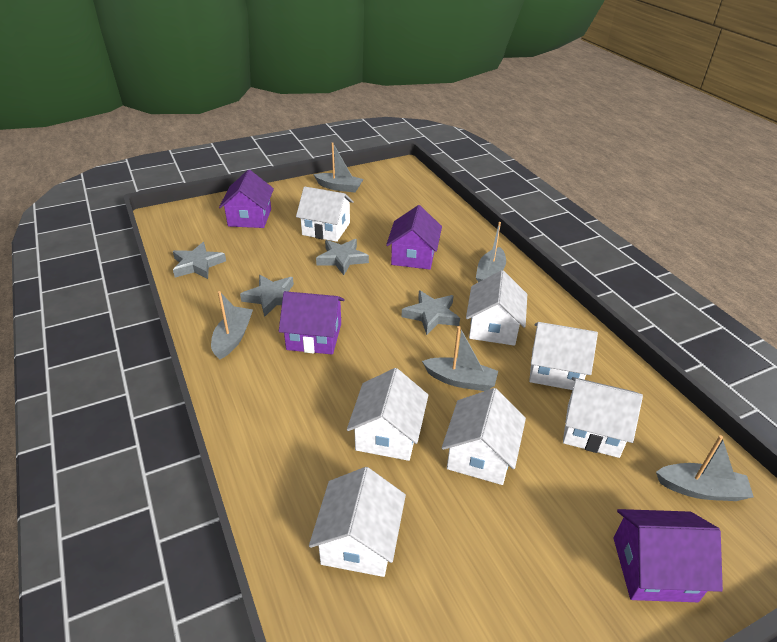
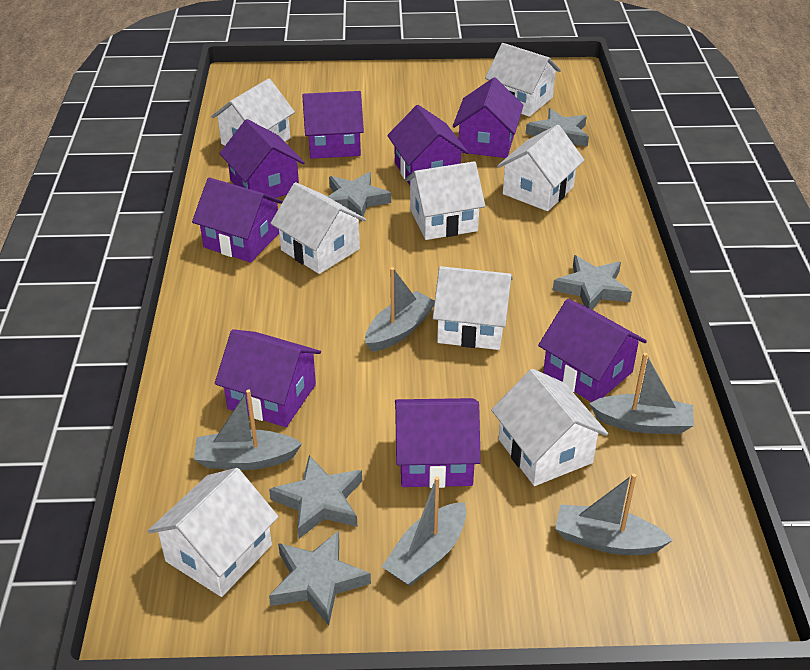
grey star: [173,242,226,279] [240,275,294,317] [316,239,369,275] [401,290,460,335] = 4 -> [269,455,362,539] [269,531,371,626] [327,172,391,222] [526,108,589,147] [553,255,632,309] = 5
purple house: [219,170,274,228] [279,291,345,354] [386,205,442,270] [614,509,723,602] = 4 -> [192,177,283,262] [215,329,321,427] [219,119,305,198] [302,91,364,159] [387,105,469,185] [395,398,481,488] [453,77,524,158] [538,299,647,402] = 8
white house: [296,186,353,242] [309,467,406,577] [347,368,428,461] [442,388,526,485] [466,270,527,346] [529,322,598,390] [563,377,643,458] = 7 -> [148,468,279,597] [211,78,295,145] [270,182,366,274] [405,161,485,240] [433,266,513,350] [485,43,561,117] [491,369,608,486] [497,125,585,211] = 8

